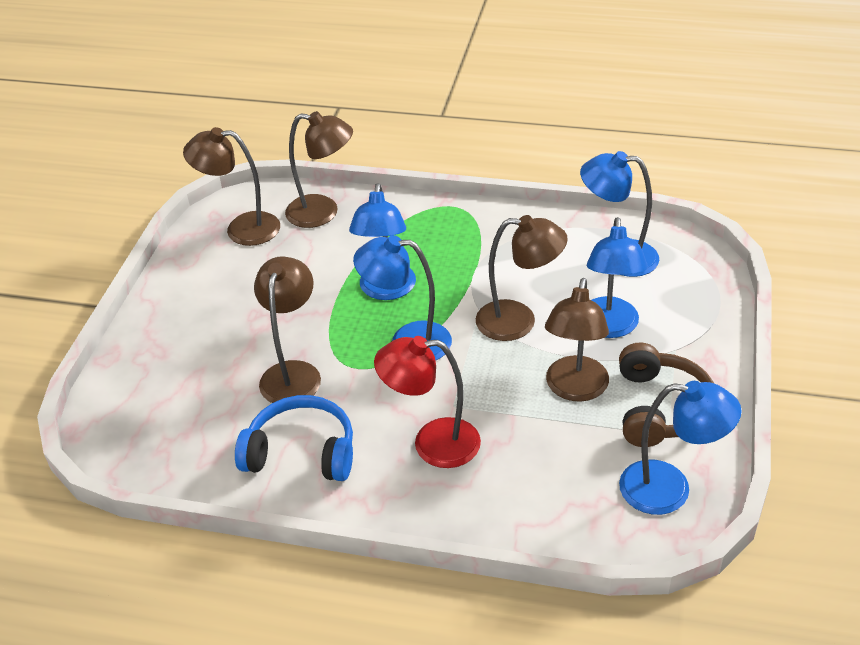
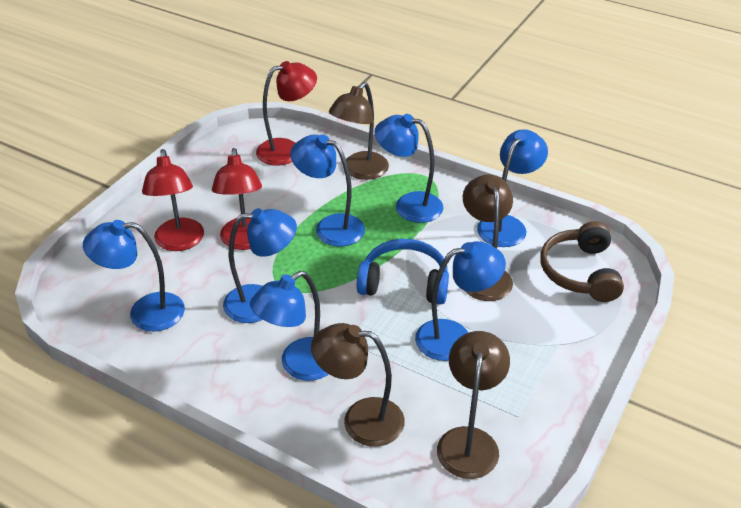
blue lamp: [349,183,416,300] [353,235,452,360] [580,151,659,277] [587,217,648,338] [619,381,742,515] = 5 -> [83,220,185,331] [223,208,297,323] [250,271,329,381] [291,134,365,247] [375,114,443,223] [415,241,506,361] [477,129,548,247] = 7
brown lamp: [183,127,280,246] [254,256,321,403] [285,111,353,228] [476,215,568,341] [545,278,609,402] = 5 -> [311,323,405,447] [329,82,389,180] [437,331,510,479] [463,174,513,301] = 4
red lamp: [374,336,481,468] = 1 -> [142,149,204,251] [212,148,262,250] [256,61,317,166] = 3

